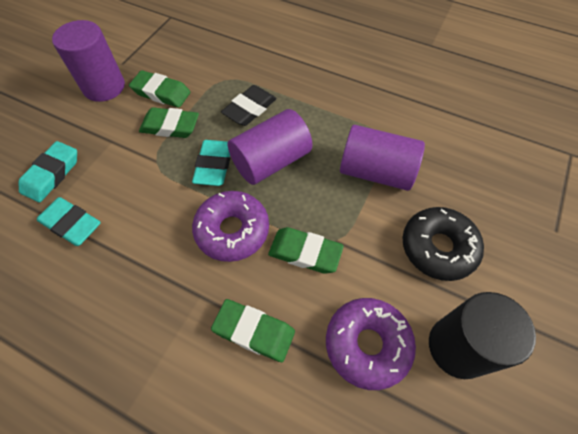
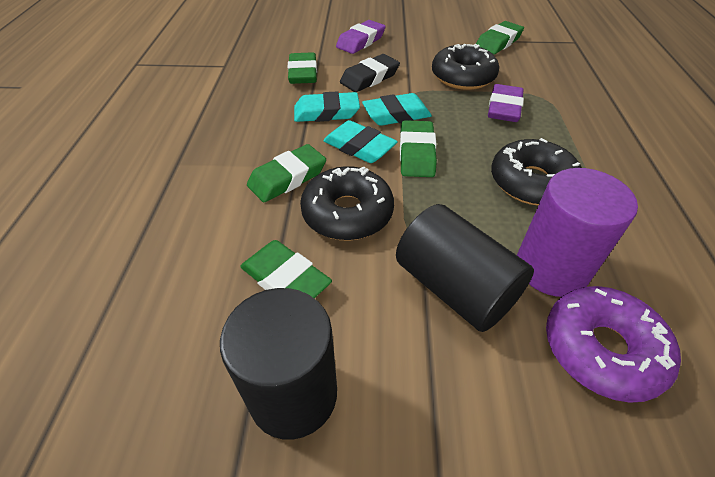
black cylinder: [429,292,536,379] = 1 -> [220,288,337,440] [396,204,534,332] = 2
black donut: [402,207,484,281] = 1 -> [300,166,394,241] [432,44,499,90] [491,138,582,206] = 3
green eraser: [129,70,190,108] [139,107,199,138] [211,299,295,362] [268,227,344,274] = 4 -> [240,240,332,298] [247,144,326,202] [288,52,317,84] [400,120,437,177] [476,21,524,54] = 5
purple cylinder: [52,20,125,102] [228,109,312,185] [340,125,425,191] = 3 -> [517,168,638,297] = 1
purple donut: [192,191,269,262] [326,298,416,390] = 2 -> [546,286,681,403] = 1
purple eraser: none = 0 -> [336,20,386,54] [488,84,524,122] = 2

